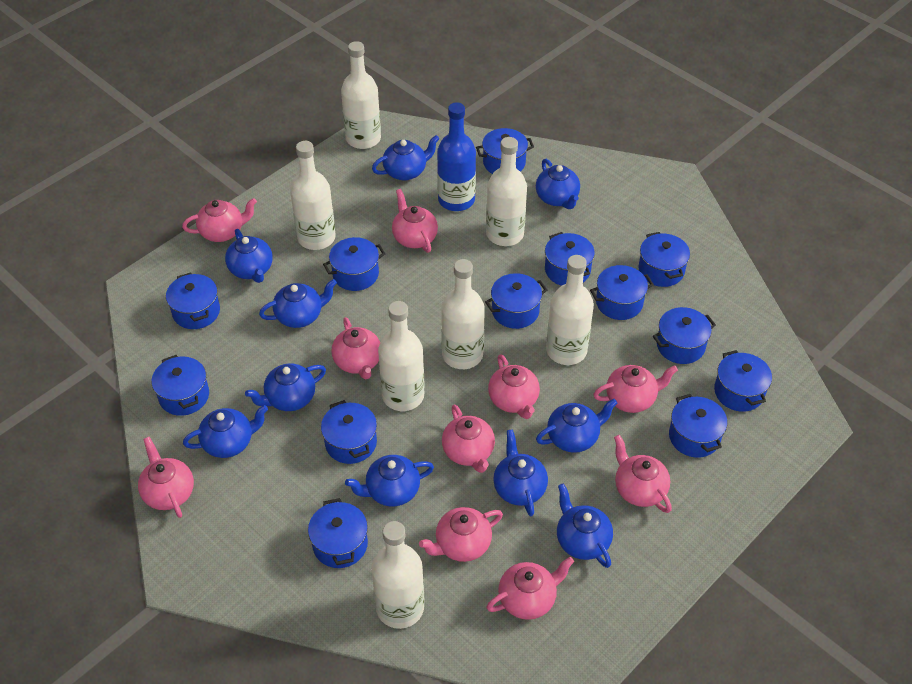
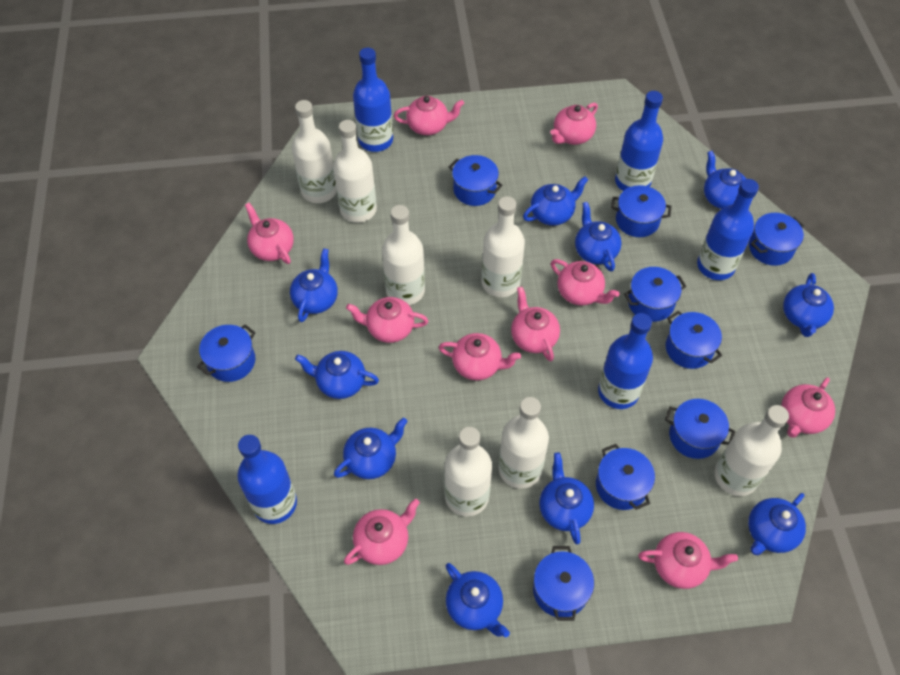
blue bottle: [437,102,476,211] = 1 -> [237,435,297,524] [353,48,393,152] [598,313,653,409] [615,91,663,191] [697,179,759,280] = 5
blue pot: [152,355,209,416] [166,272,220,329] [308,498,368,568] [321,400,377,464] [323,237,385,291] [476,128,534,174] [485,273,547,329] [545,232,595,286] [590,265,654,320] [638,232,690,287] [653,307,716,364] [669,394,727,458] [714,350,772,412] = 13 -> [197,324,256,382] [448,155,503,206] [533,546,594,621] [596,444,655,510] [611,185,671,237] [624,267,687,322] [665,399,736,459] [666,311,722,369] [749,213,804,266] = 9

